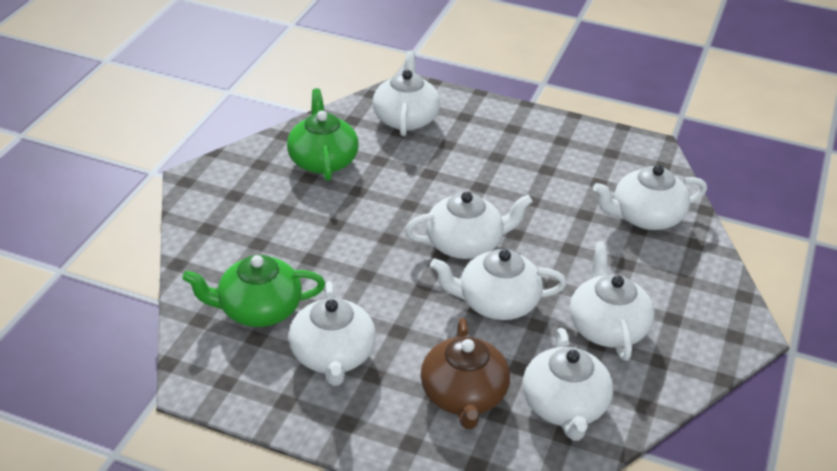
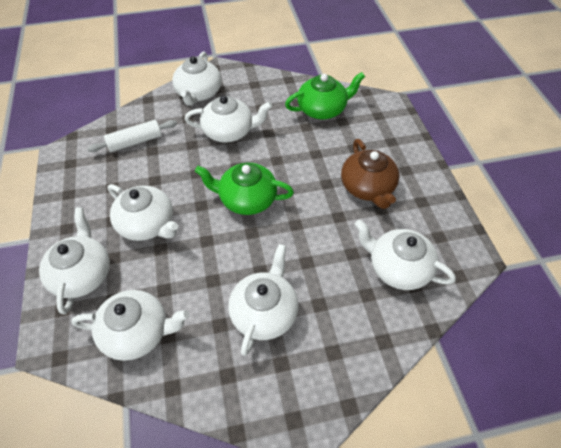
white rolling pin: none = 0 -> [87,120,177,152] = 1

